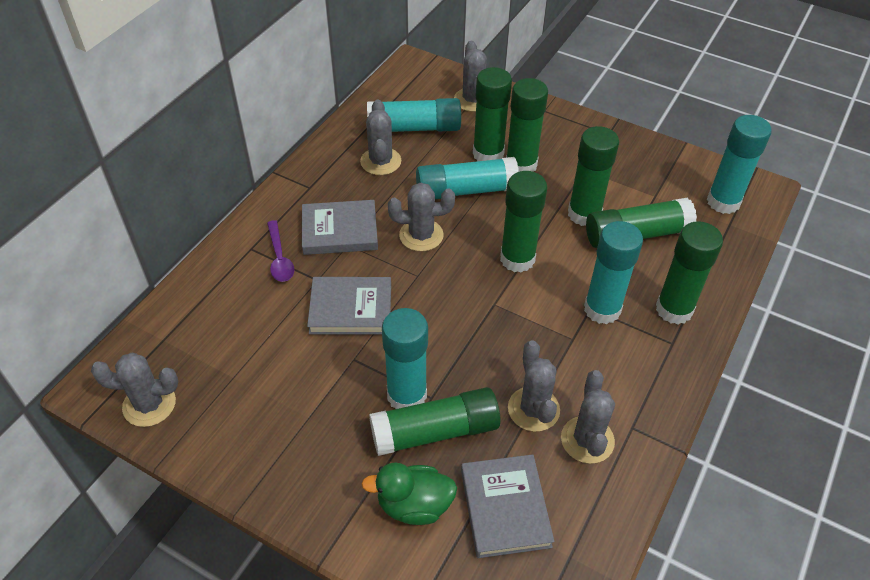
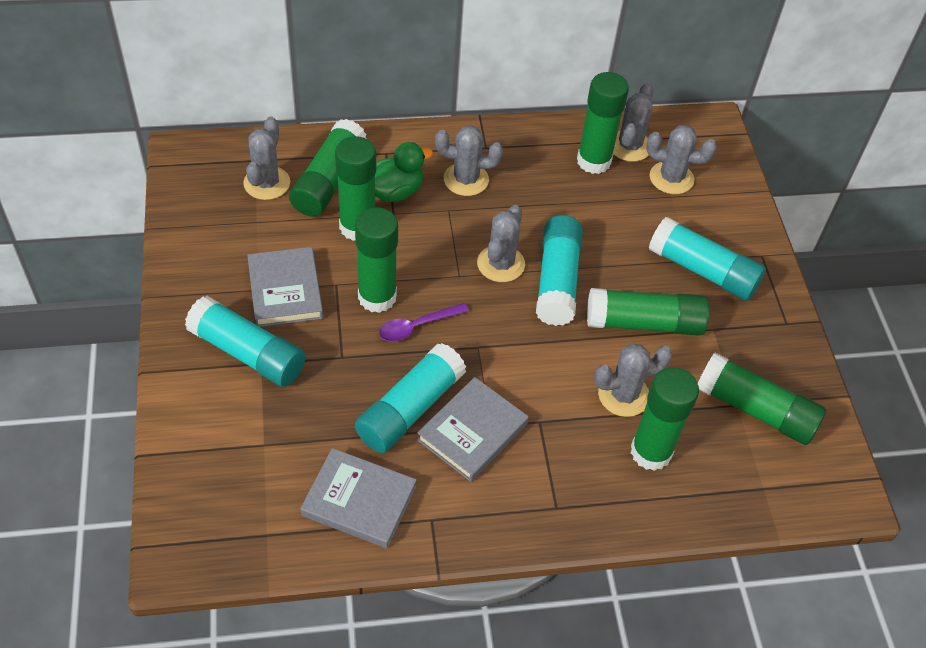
turquoise glue stick: [367,98,461,132] [382,308,428,409] [416,157,519,199] [584,221,643,324] [707,115,772,214] = 5 -> [185,296,306,387] [355,343,466,453] [536,215,583,326] [649,217,766,300] = 4

